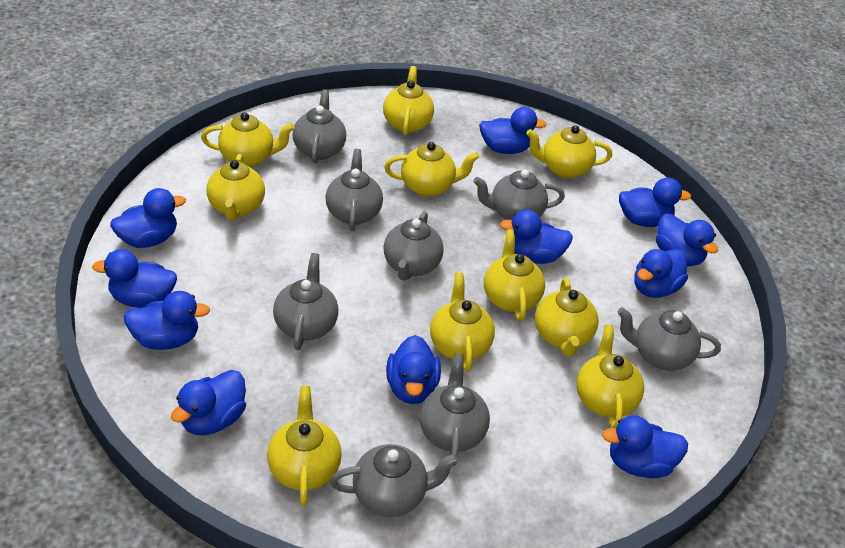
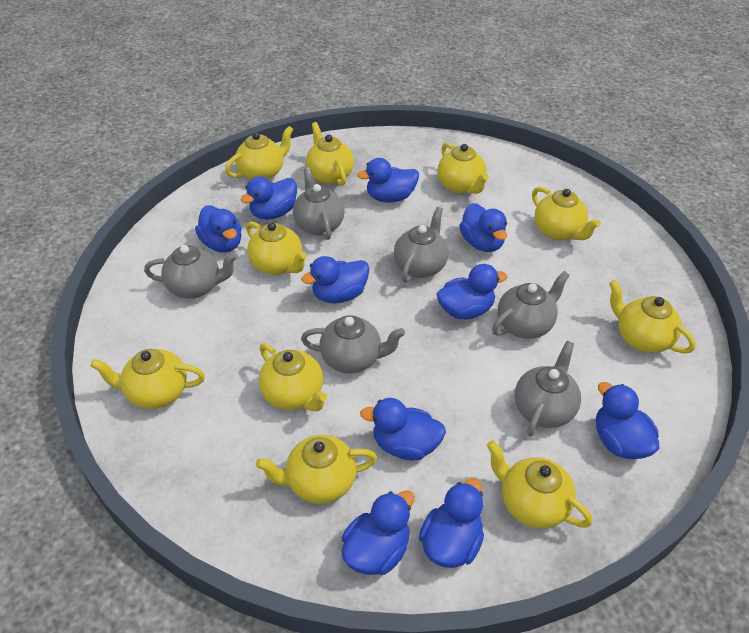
blue duck: [92,249,177,308] [110,188,186,248] [124,291,210,350] [171,370,246,435] [386,335,441,404] [479,107,547,154] [500,209,573,264] [602,415,688,478] [619,178,691,227] [634,249,688,298] [656,213,718,266] = 11 -> [195,205,241,253] [240,176,297,220] [301,256,369,303] [342,490,415,575] [357,158,419,202] [360,398,446,461] [419,478,484,568] [437,264,507,320] [459,203,507,252] [596,382,659,459] = 10
grey teapot: [273,253,338,350] [293,89,346,164] [325,149,383,231] [330,444,459,517] [383,211,444,281] [419,353,490,466] [473,169,565,220] [617,307,721,371] = 8 -> [144,245,238,299] [293,168,345,240] [301,315,405,373] [394,207,448,283] [492,271,570,339] [515,341,581,437] = 6

